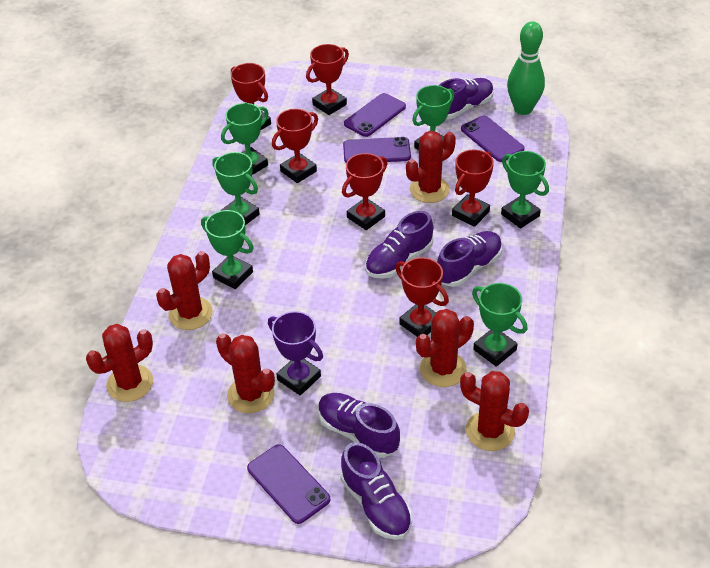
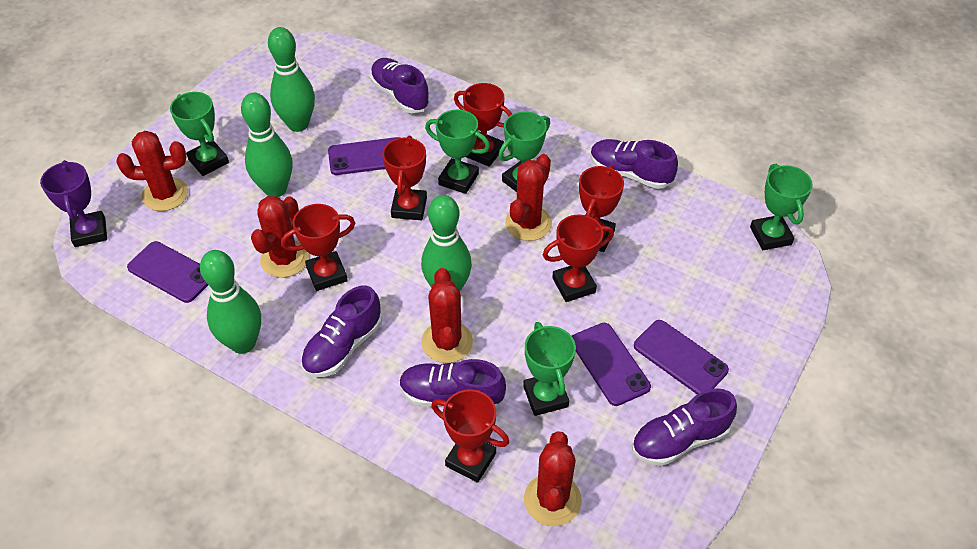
green bowling pin: [507,21,545,115] = 1 -> [200,250,261,354] [241,93,293,197] [268,27,315,132] [421,195,472,291] = 4
green trophy: [201,210,254,289] [212,152,260,225] [221,103,269,175] [412,85,454,150] [472,283,527,367] [501,151,549,228] = 6 -> [170,92,229,176] [425,110,490,194] [499,112,550,192] [523,322,576,416] [750,164,813,250] = 5
red cactus: [86,324,153,402] [156,251,213,330] [216,333,275,413] [406,131,456,203] [416,309,474,387] [460,371,529,451] = 6 -> [116,131,188,211] [251,196,309,278] [421,268,473,363] [505,154,552,241] [524,431,582,526] = 5

